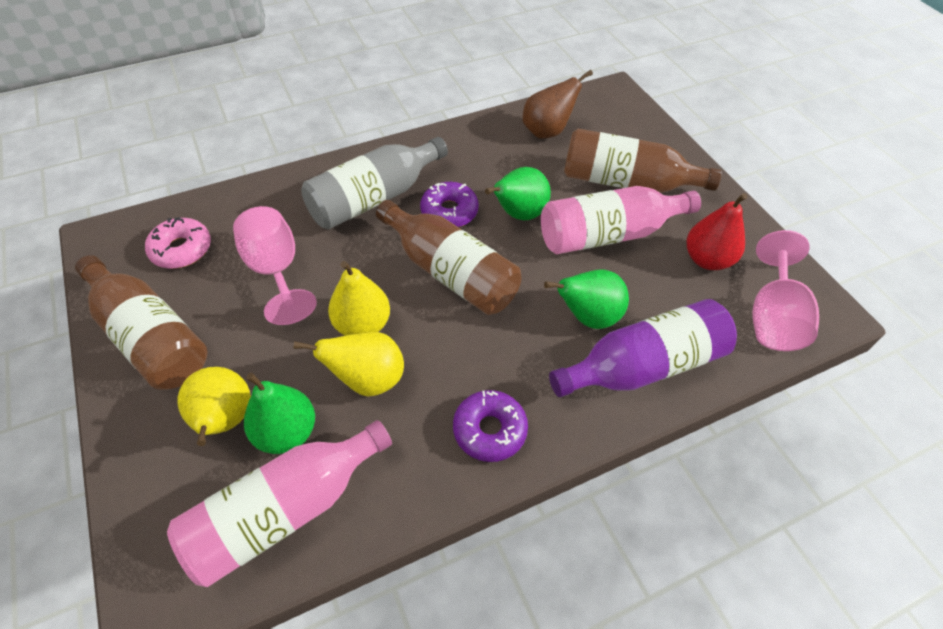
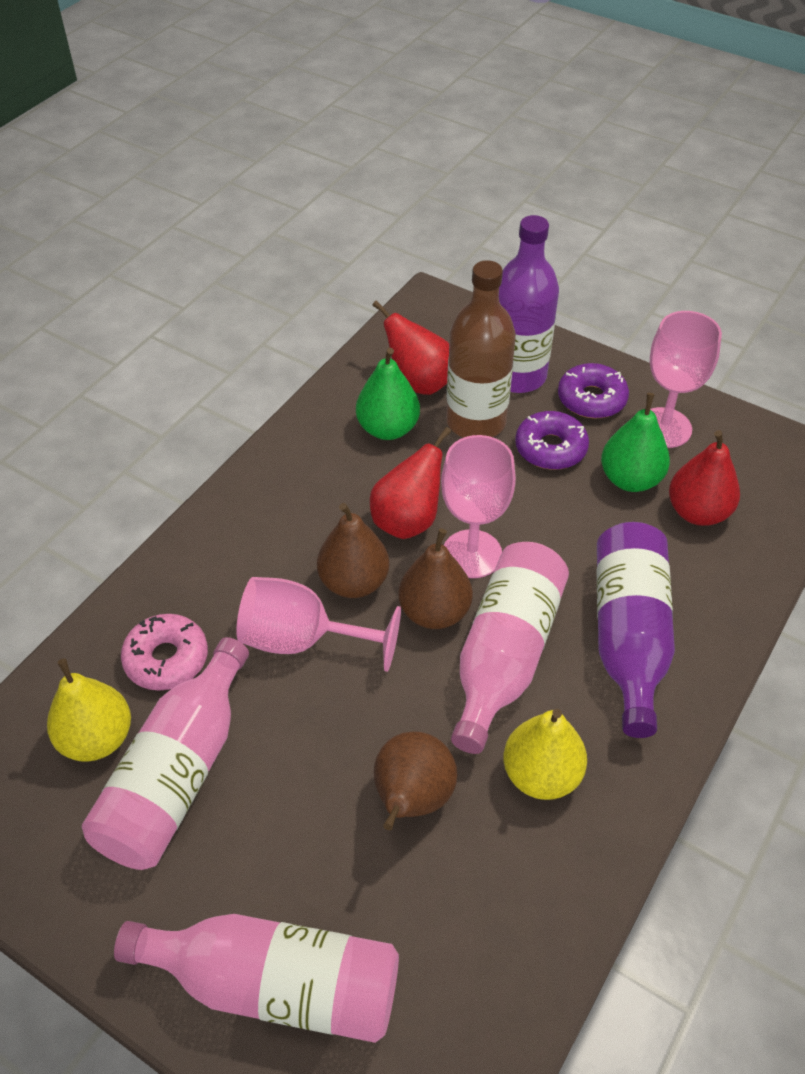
brown bottle: [75,255,207,390] [376,200,522,315] [564,129,722,193] = 3 -> [446,260,516,438] = 1
brown pear: [522,70,593,139] = 1 -> [317,503,390,598] [374,731,458,830] [398,528,473,629] = 3
green pear: [244,373,315,454] [485,167,551,220] [544,270,629,329] = 3 -> [356,348,420,440] [601,393,670,492] = 2
grey bottle: [301,137,448,229] = 1 -> none = 0
pink bottle: [167,420,392,587] [541,186,701,254] = 2 -> [82,637,249,870] [114,914,399,1043] [451,542,569,754] = 3
pink goblet: [233,206,317,325] [752,230,819,351] = 2 -> [236,577,401,672] [441,435,516,578] [650,311,722,448] = 3
purple bottle: [549,299,737,397] = 1 -> [499,215,559,393] [597,522,675,738] = 2
red pear: [686,193,747,270] = 1 -> [370,427,451,539] [372,301,449,395] [669,430,740,526] = 3
yellow pear: [177,367,251,446] [293,332,404,397] [328,261,390,336] = 3 -> [47,658,131,762] [503,709,587,800] = 2

